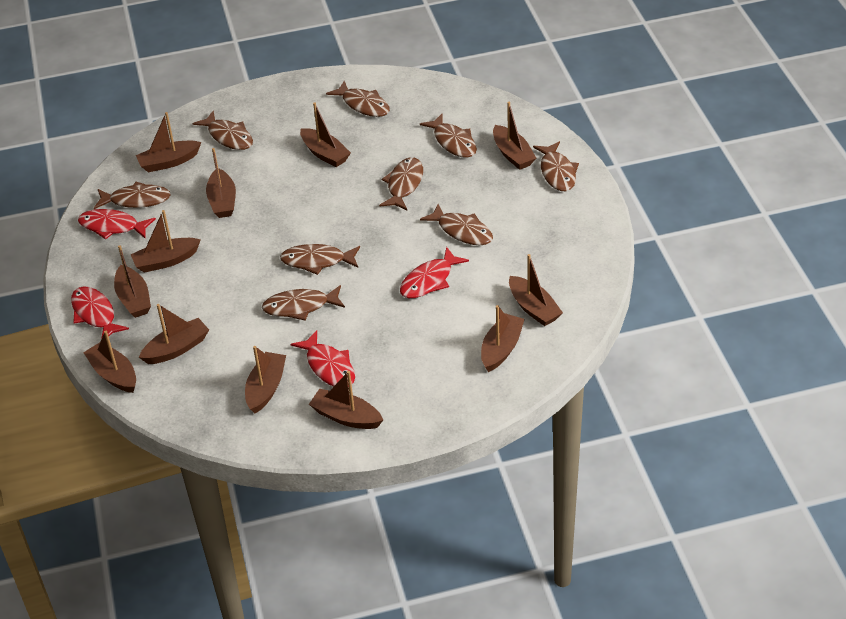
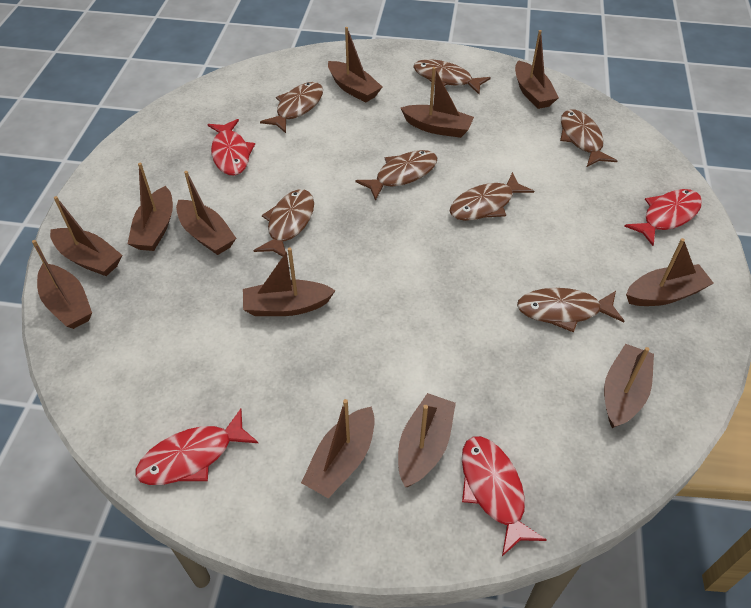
brown fish: [94,182,171,209] [193,111,253,150] [262,285,345,321] [280,244,360,275] [326,81,390,117] [379,157,423,210] [420,114,477,158] [420,204,493,245] [533,141,579,191] = 9 -> [254,189,314,257] [260,82,323,133] [355,150,437,201] [413,59,491,94] [450,172,534,221] [517,288,624,333] [560,109,617,167] = 7

